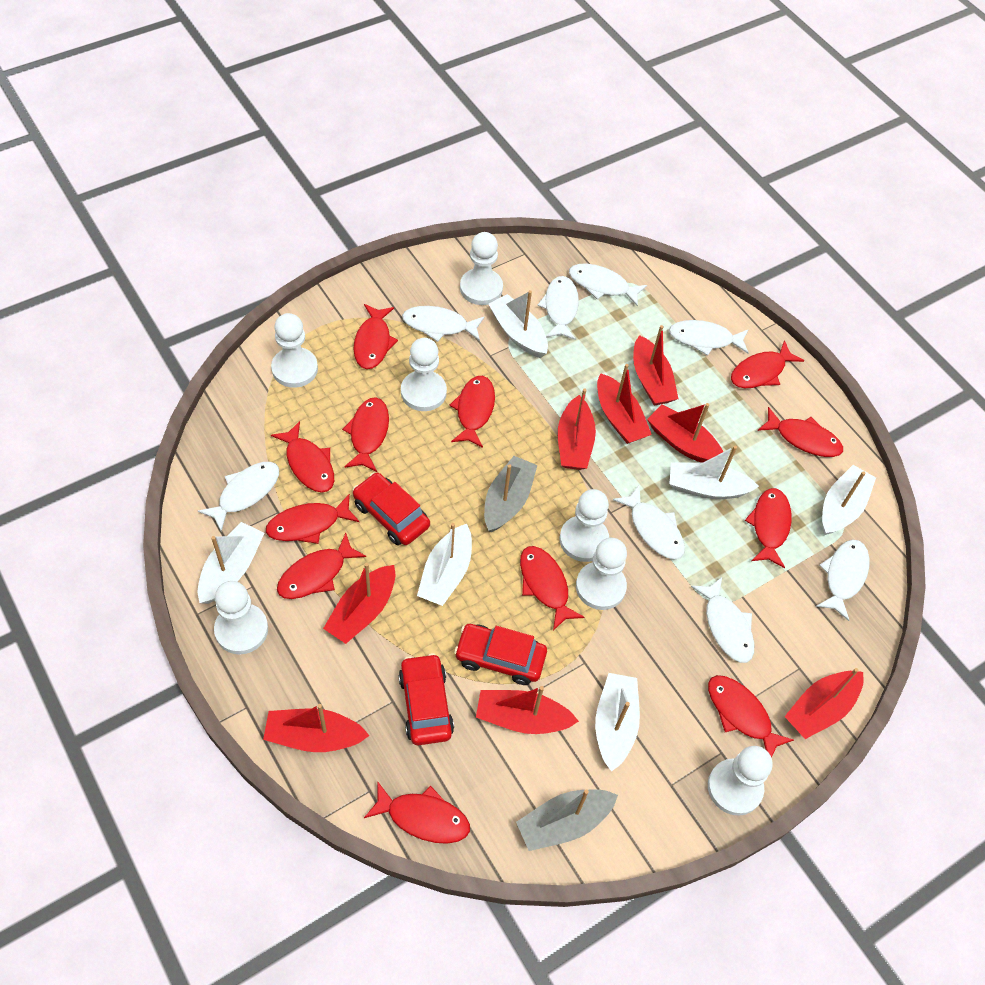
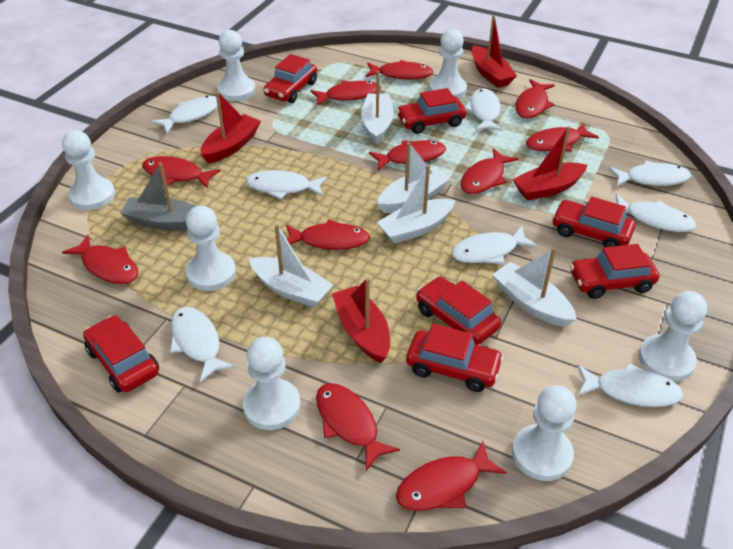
grey boat: [484,456,538,532] [516,789,618,851] = 2 -> [120,162,196,231] = 1
red boat: [263,704,370,752] [323,563,395,644] [476,686,579,734] [558,388,596,470] [597,364,652,444] [633,325,678,405] [647,403,723,463] [784,668,864,739] = 8 -> [201,91,261,164] [332,278,390,363] [472,15,517,88] [513,126,587,201] = 4
red car: [353,472,430,545] [398,653,454,745] [454,624,547,685] = 3 -> [83,315,159,393] [264,54,317,103] [396,88,466,134] [406,324,504,392] [416,276,501,345] [552,197,636,247] [570,244,659,299] = 7
red fish: [266,494,359,544] [271,421,334,493] [277,532,366,599] [342,397,389,472] [354,304,398,369] [364,781,470,844] [449,376,495,448] [520,546,585,631] [708,675,794,758] [731,340,804,388] [745,488,792,568] [758,407,843,457] = 12 -> [62,235,138,284] [142,156,221,188] [286,219,370,250] [310,81,381,105] [316,383,400,471] [366,60,434,80] [369,140,446,170] [396,441,506,511] [460,148,518,194] [515,79,555,118] [526,123,599,152] = 11
white boat: [197,522,264,604] [417,523,472,606] [488,290,548,358] [595,673,640,772] [670,446,759,499] [822,465,876,535] = 6 -> [249,224,333,307] [361,71,394,144] [377,142,450,213] [377,164,455,244] [492,247,577,327] = 5

